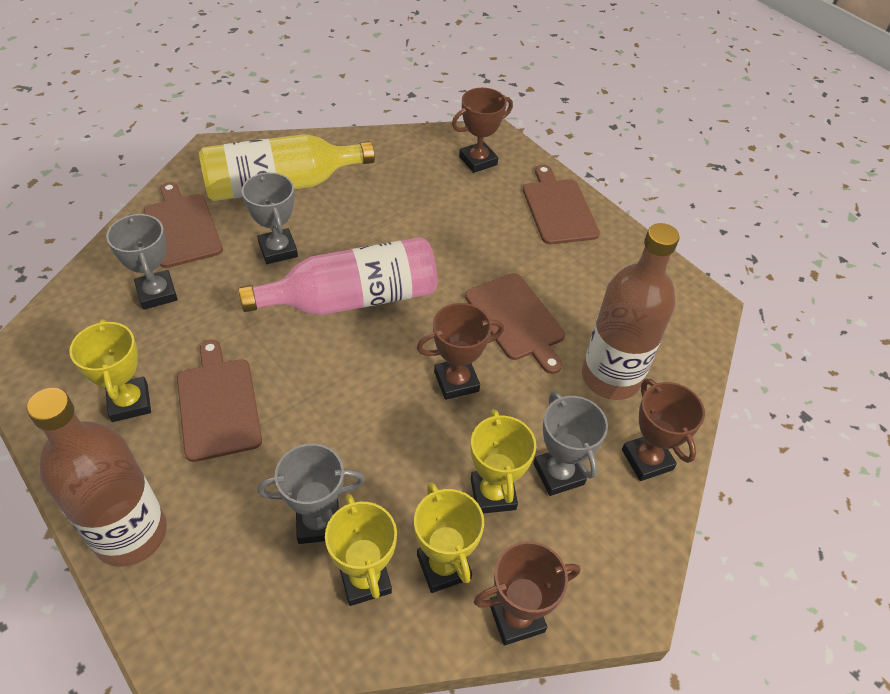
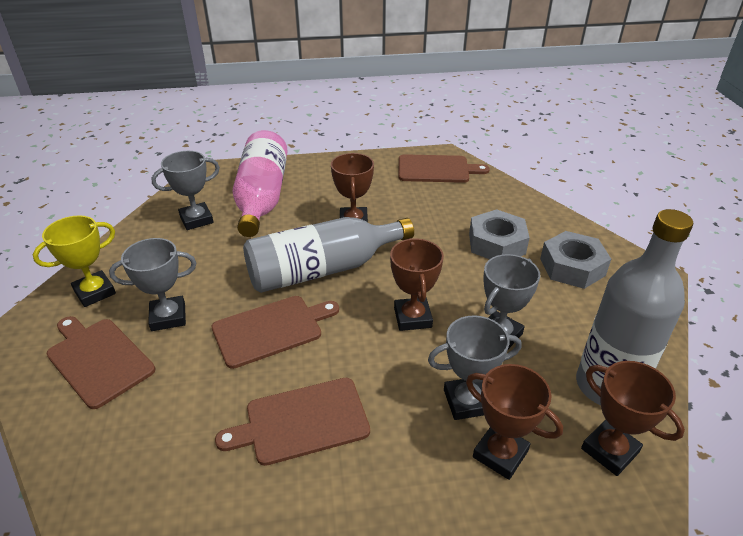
brown bottle: [27,388,167,567] [582,223,680,400] = 2 -> none = 0
grey bottle: none = 0 -> [243,217,414,293] [576,209,693,405] = 2
grey nut: none = 0 -> [469,209,530,259] [540,231,611,289] = 2
yellow bottle: [199,134,375,201] = 1 -> none = 0
yellow trophy: [69,319,151,422] [325,494,397,606] [414,482,484,593] [471,409,536,513] = 4 -> [33,215,116,307] = 1

